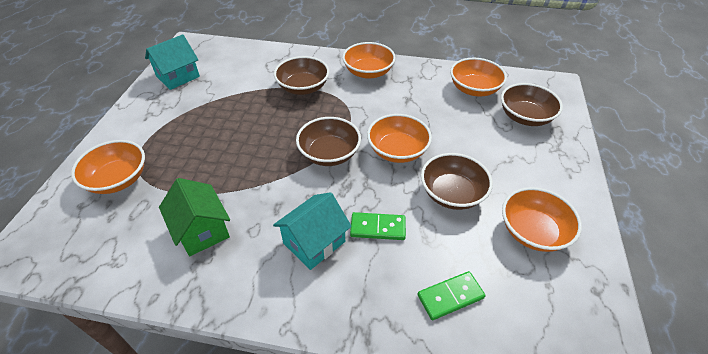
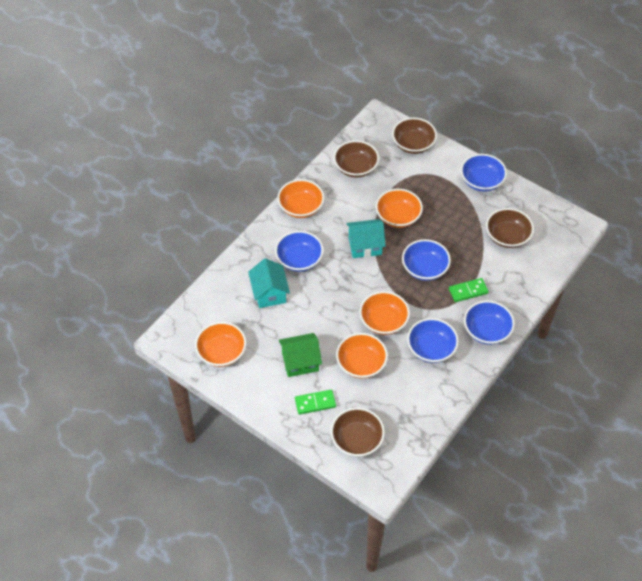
blue bowl: none = 0 -> [275,231,323,272] [402,239,451,281] [407,318,459,363] [461,154,507,192] [464,300,515,345] = 5

